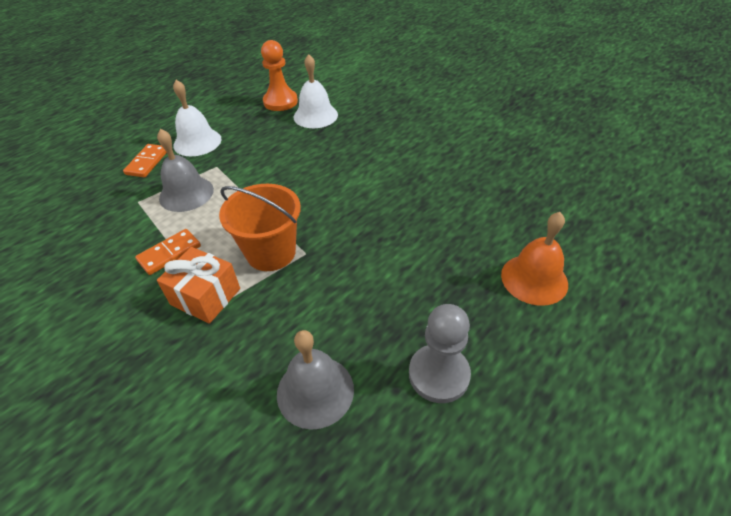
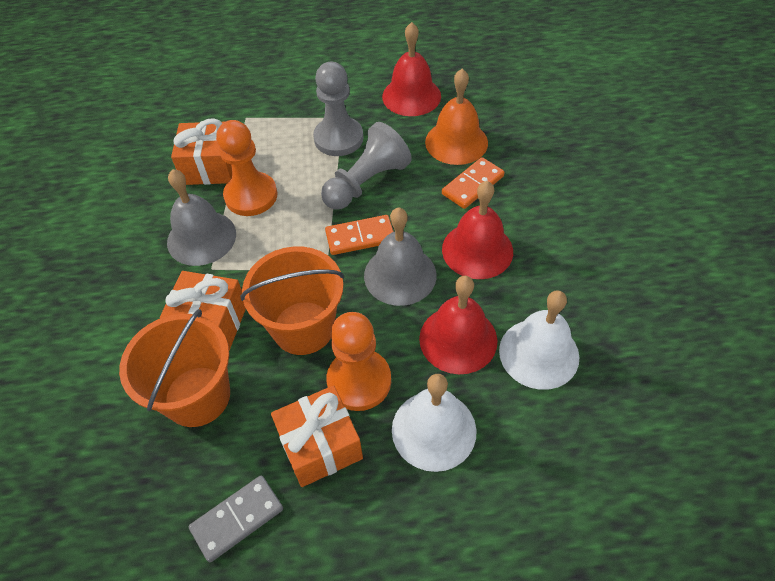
grey domino: none = 0 -> [189,475,283,562] = 1
grey pawn: [409,304,471,403] = 1 -> [313,62,363,156] [321,122,412,210] = 2
orange bucket: [219,184,301,271] = 1 -> [119,309,230,427] [240,246,344,355] = 2
orange gift: [157,247,240,324] = 1 -> [160,271,246,351] [171,118,232,185] [271,385,363,487] = 3
orange pawn: [261,40,298,111] = 1 -> [216,120,277,216] [326,312,391,411] = 2
red bell: none = 0 -> [382,22,441,116] [419,276,498,374] [442,181,513,279] = 3

